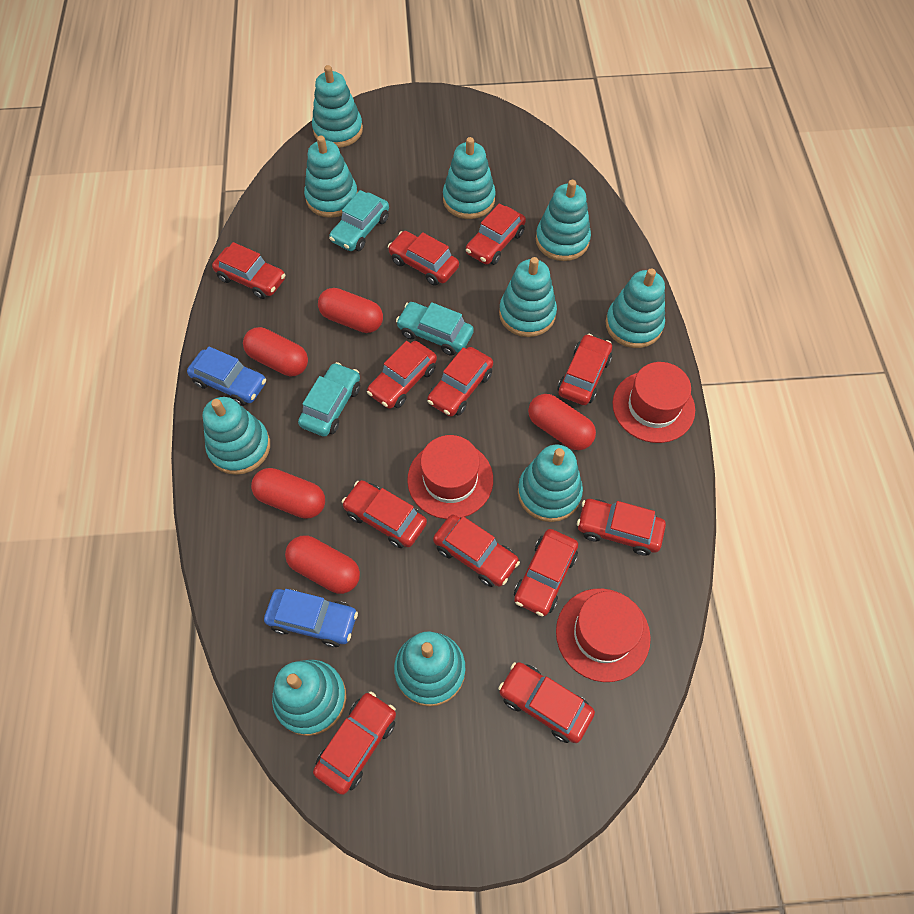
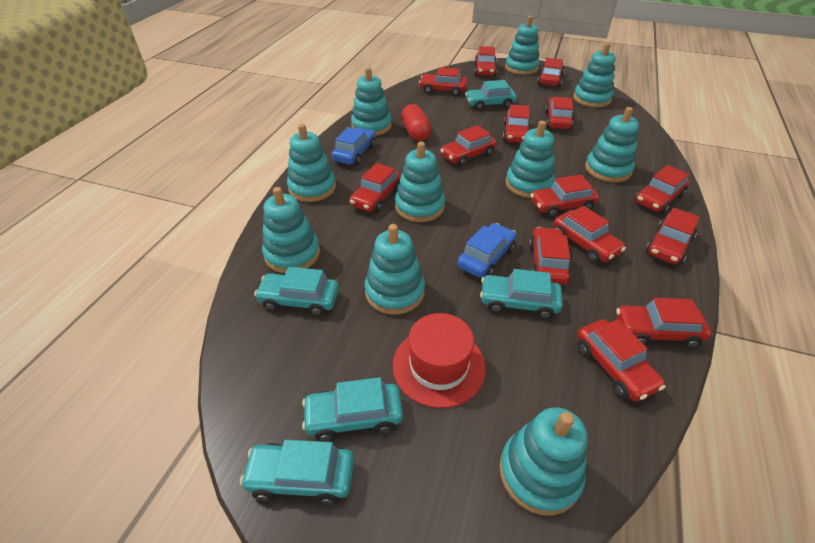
red capsule: [243,327,308,376] [251,468,325,519] [285,536,360,594] [318,288,383,333] [528,394,596,450] = 5 -> [401,104,431,141] = 1
red car: [212,242,285,299] [313,691,396,795] [342,480,427,548] [367,341,437,409] [388,231,459,286] [427,347,493,417] [433,515,520,587] [466,203,526,265] [498,662,595,743] [514,529,578,616] [558,334,612,405] [577,499,666,556] = 12 -> [350,163,401,213] [419,67,467,96] [440,125,497,167] [474,46,497,77] [503,104,531,143] [529,227,571,285] [530,175,599,218] [538,58,564,87] [545,97,574,130] [553,206,626,263] [577,319,665,401] [616,298,711,348] [635,165,689,214] [646,208,700,265] = 14
red hat: [407,435,493,519] [556,588,651,682] [612,362,695,443] = 3 -> [393,313,486,408] = 1
turquoise car: [298,362,360,437] [329,190,389,251] [396,302,474,356] = 3 -> [240,440,354,505] [254,267,339,316] [302,377,403,442] [465,80,517,110] [480,269,563,319] = 5

